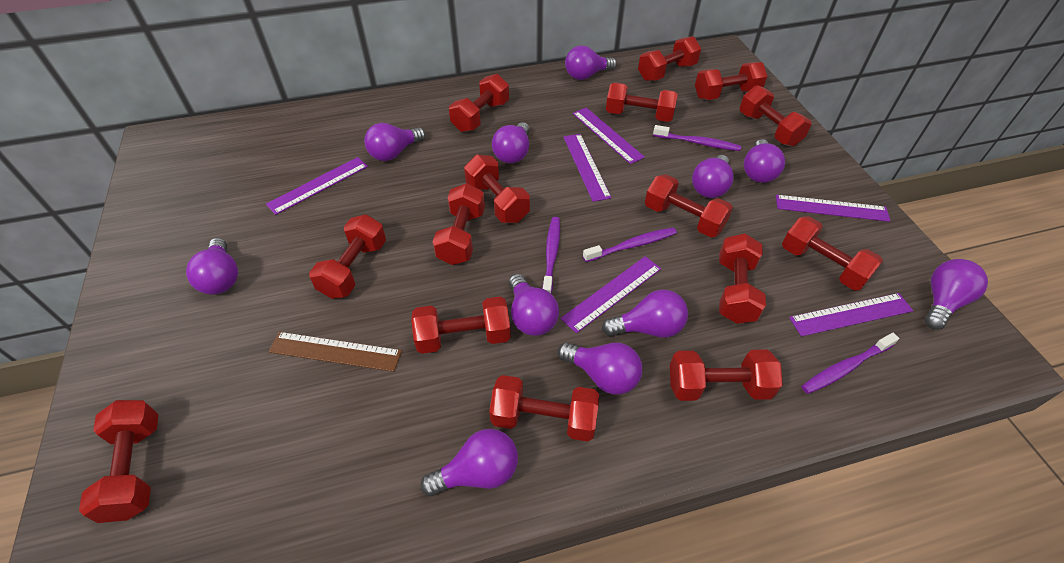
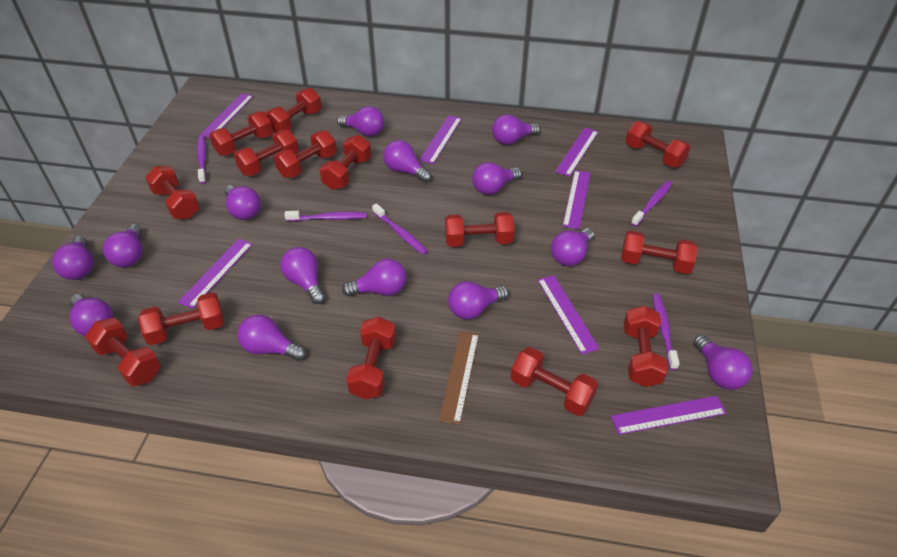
purple light bulb: [186,238,238,294] [364,123,426,161] [420,429,518,496] [492,122,529,164] [509,274,559,336] [558,342,642,395] [565,45,617,80] [602,289,688,338] [692,155,733,198] [744,139,785,183] [925,259,988,330] = 11 -> [52,236,93,280] [70,294,113,336] [103,224,142,267] [225,185,261,220] [237,314,306,361] [280,247,325,304] [337,106,384,136] [342,259,407,296] [383,140,431,183] [448,281,509,320] [472,162,522,195] [492,114,540,145] [551,228,594,266] [693,335,753,390] = 14
purple ruler: [266,157,368,215] [560,256,661,333] [563,134,611,202] [573,107,645,164] [776,195,890,222] [789,293,913,337] = 6 -> [178,239,253,309] [200,93,254,138] [419,115,462,164] [538,275,600,355] [555,128,598,177] [563,170,590,229] [611,396,727,435] = 7
purple toothbrush: [542,217,560,294] [583,227,677,262] [653,125,741,151] [802,333,899,394] = 4 -> [197,136,206,184] [285,211,367,221] [372,204,428,255] [631,181,672,226] [653,294,680,370] = 5
red dumbbell: [79,400,159,523] [309,214,386,299] [411,297,511,354] [433,183,485,265] [449,74,509,132] [464,155,530,223] [489,375,599,442] [606,82,678,122] [638,36,701,81] [645,174,733,238] [670,350,783,401] [695,62,767,100] [719,234,766,324] [740,85,812,146] [782,216,883,290] = 15 -> [85,318,161,386] [138,292,224,345] [145,166,200,219] [209,111,274,156] [234,130,299,176] [265,88,322,133] [274,130,337,178] [320,135,371,190] [346,317,396,399] [445,212,515,247] [511,347,598,416] [621,231,698,274] [624,305,668,387] [626,121,690,167] = 14

